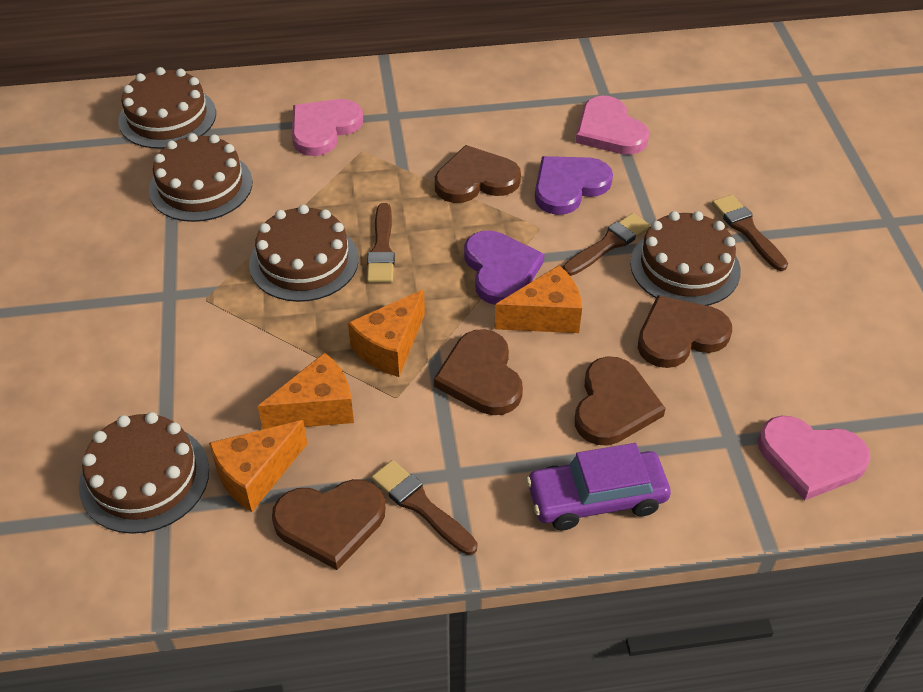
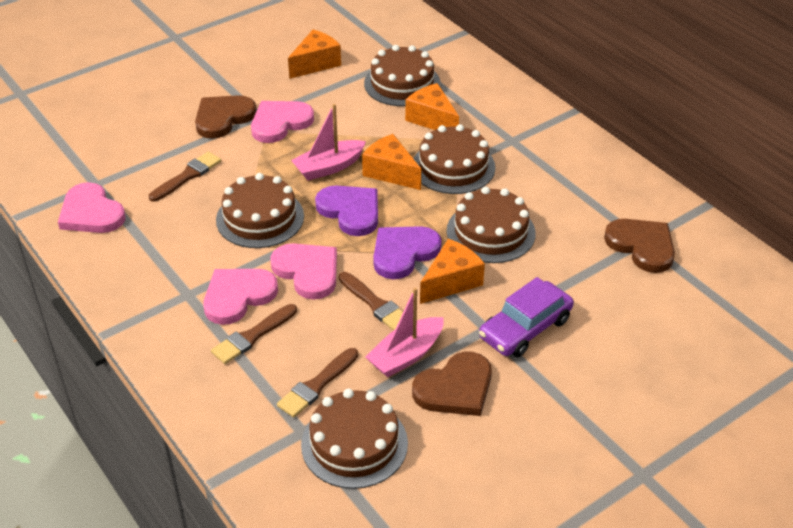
brown heart: [272,479,386,570] [434,329,523,415] [435,145,521,203] [575,356,666,446] [638,295,732,368] = 5 -> [195,95,257,139] [412,352,492,416] [604,219,675,273] = 3
pink boat: none = 0 -> [291,104,366,181] [365,287,444,377] = 2
pink heart: [292,99,363,156] [576,96,649,155] [758,416,871,501] = 3 -> [58,182,126,233] [203,269,278,325] [251,101,314,143] [270,243,337,300] = 4

